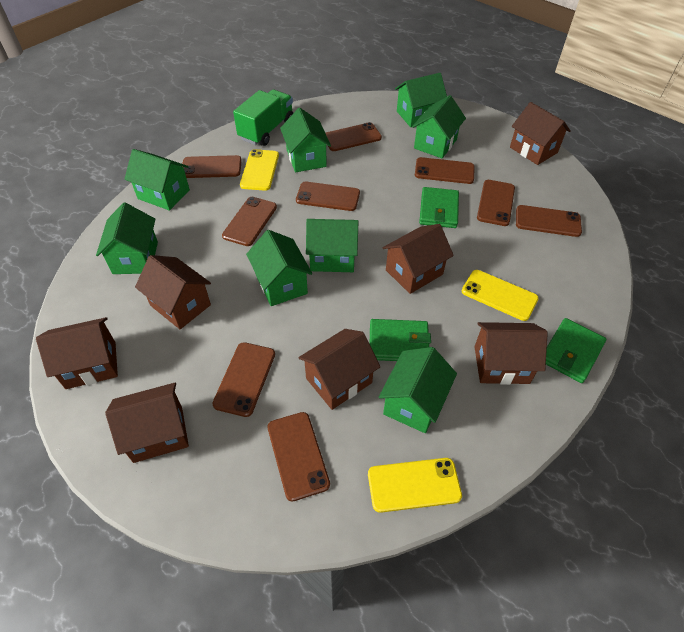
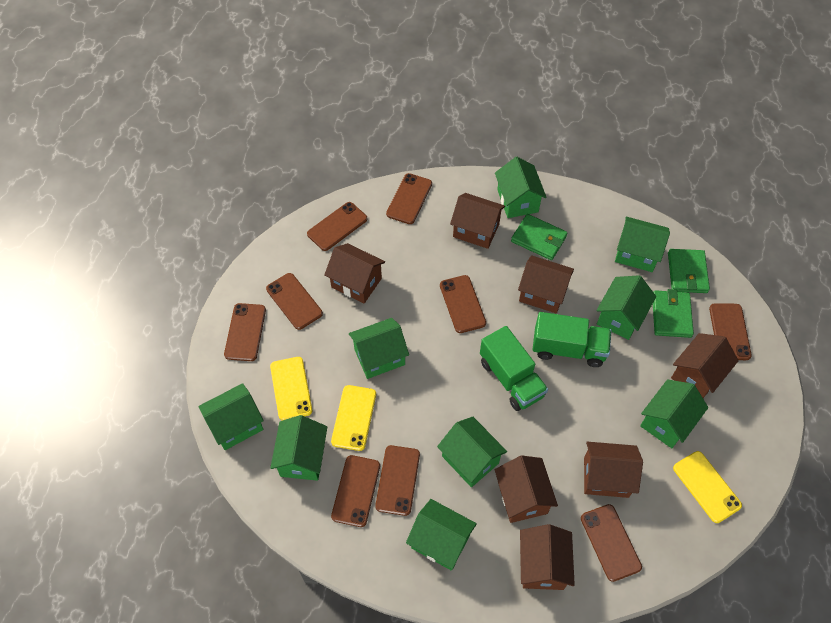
green house: [96,203,158,274] [125,149,190,211] [246,230,312,306] [280,108,331,172] [306,219,358,272] [379,347,457,433] [395,73,447,127] [412,95,466,158] = 8 -> [198,383,264,450] [270,415,327,481] [349,318,409,379] [406,499,477,570] [437,417,507,487] [495,157,547,218] [596,275,656,340] [615,217,670,272] [640,379,708,448] = 9
green truck: [233,90,293,146] = 1 -> [480,326,548,411] [532,312,611,367] = 2

